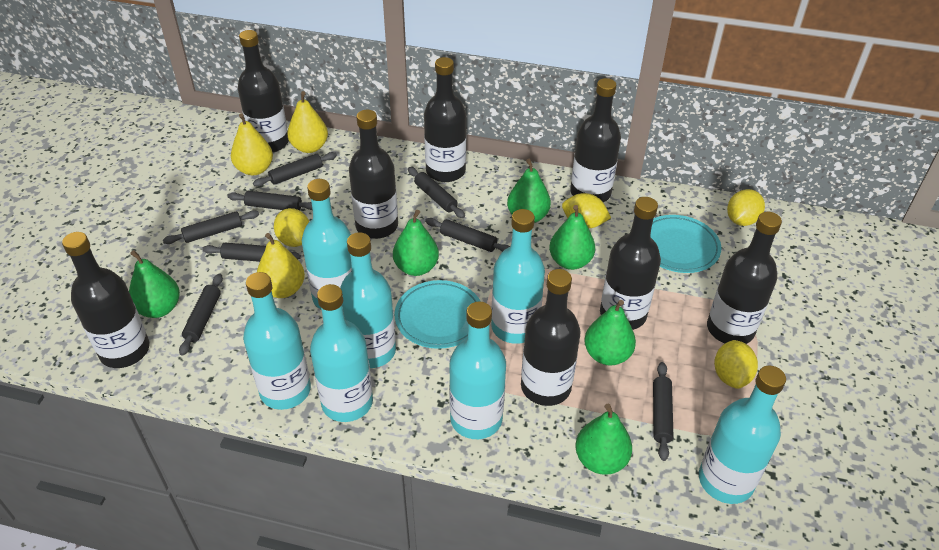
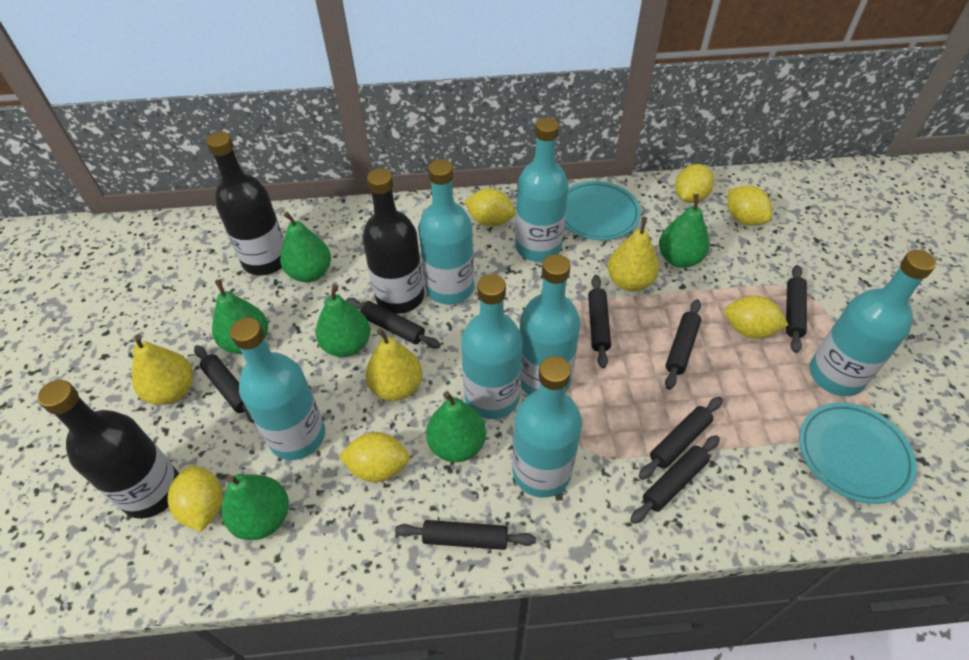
black bottle: [62,232,150,368] [238,30,289,153] [349,110,398,239] [424,57,466,182] [521,269,581,406] [571,78,621,202] [600,197,661,330] [707,212,782,344] = 8 -> [38,380,179,519] [206,132,284,276] [362,168,424,314] = 3
yellow lemon: [274,208,309,247] [562,193,611,228] [714,340,758,389] [727,189,765,226] = 4 -> [167,465,223,532] [339,432,410,482] [465,188,516,226] [675,164,714,203] [725,295,789,339] [728,185,772,226] = 6

